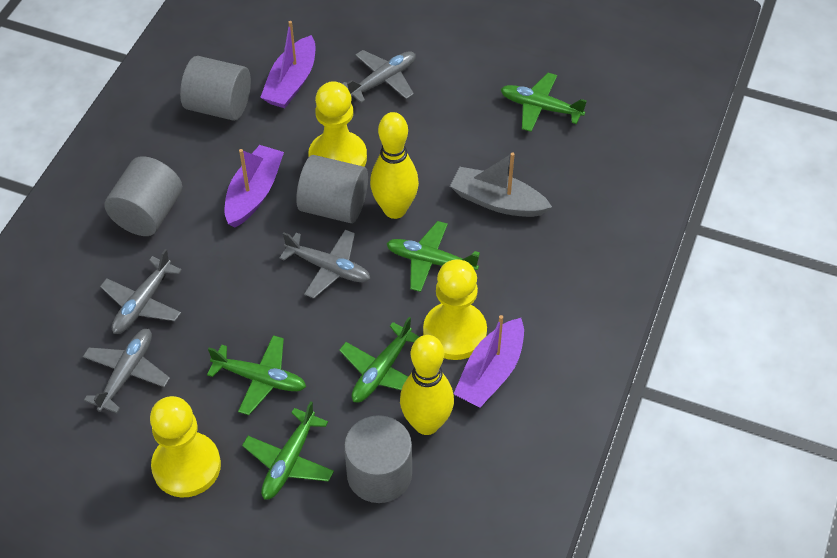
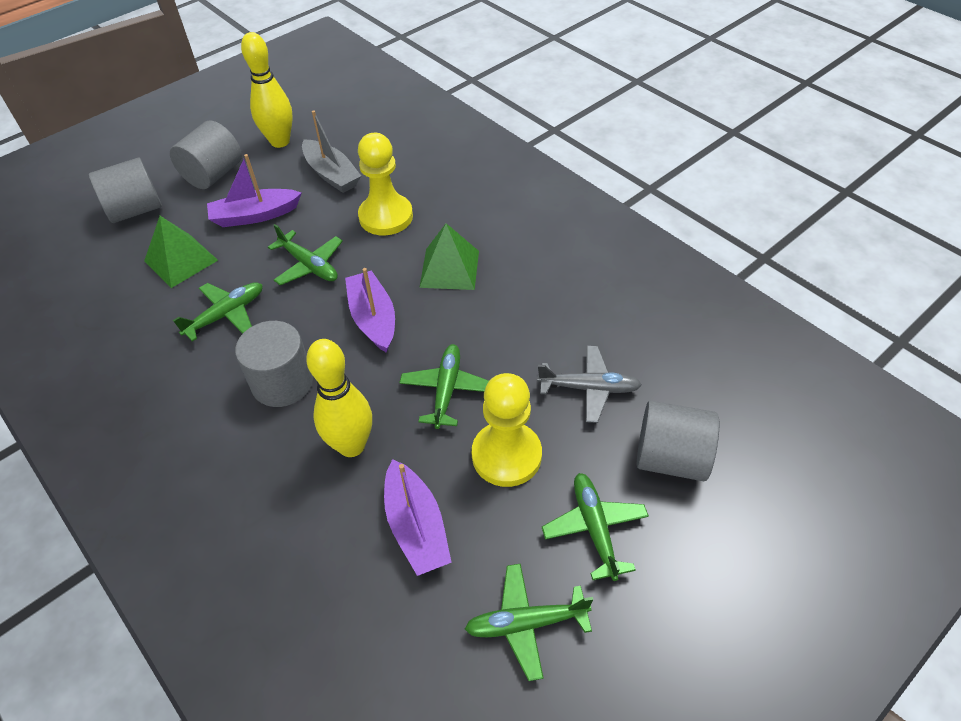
green pyramid: none = 0 -> [144,216,218,288] [419,223,479,290] = 2
grey plane: [83,329,170,413] [100,249,182,334] [279,230,370,299] [342,50,416,103] = 4 -> [537,346,642,423] = 1
yellow pawn: [150,396,221,498] [308,81,367,167] [423,259,487,360] = 3 -> [358,133,413,235] [472,373,542,487] = 2

